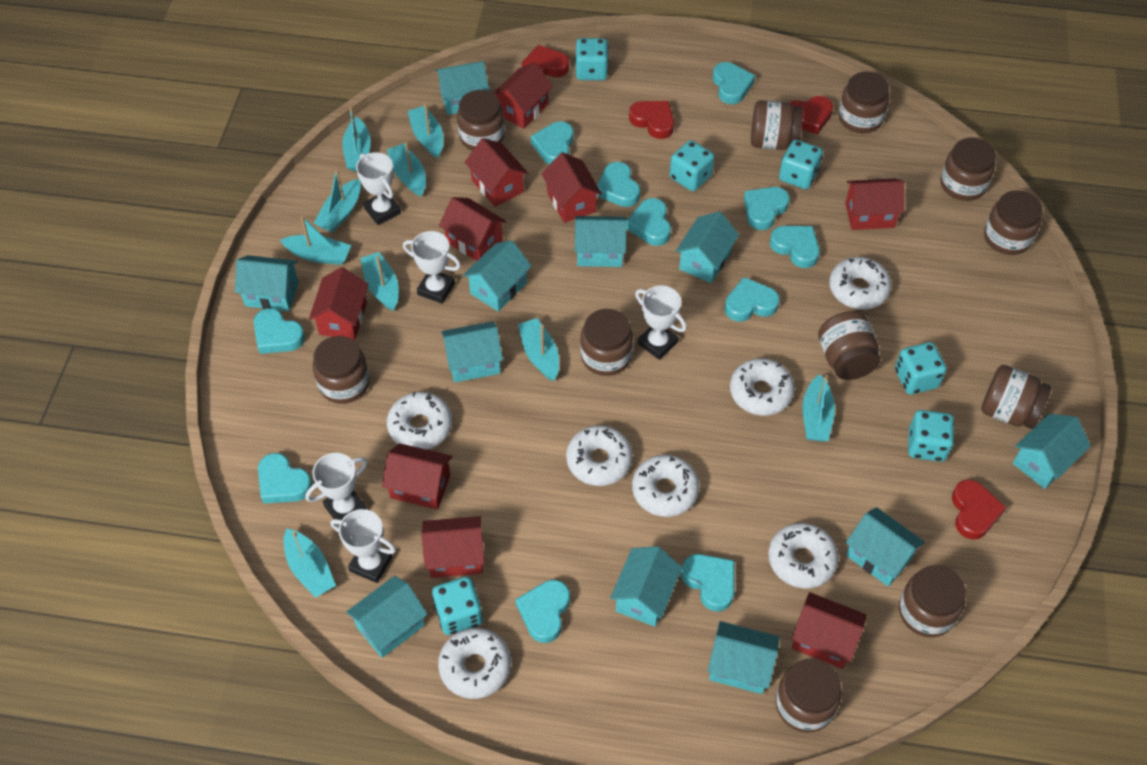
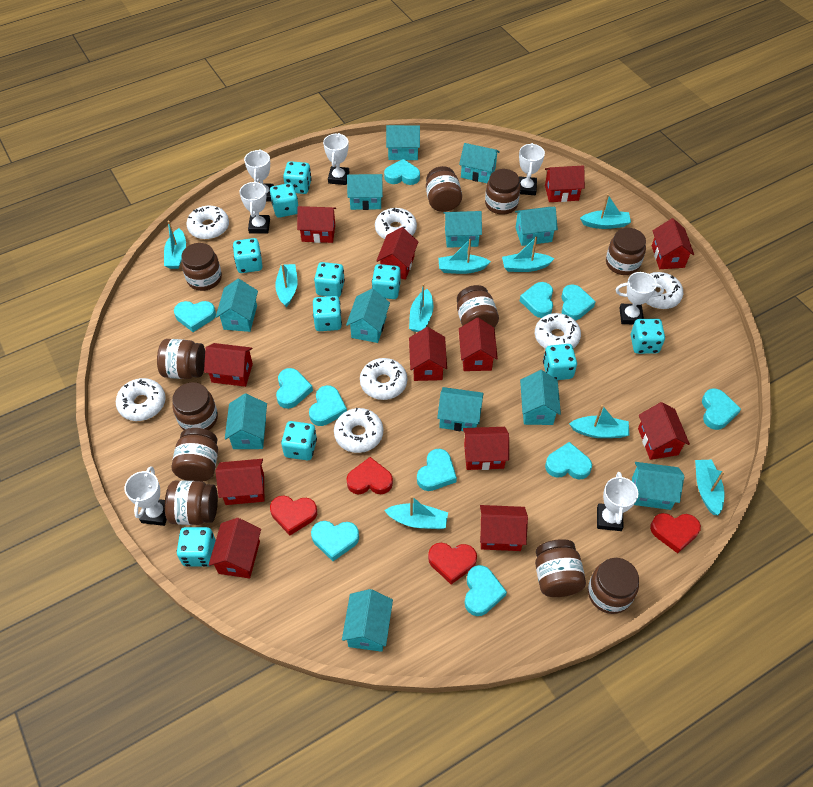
red house: [309,267,369,340] [382,443,452,510] [421,516,485,578] [439,197,507,261] [465,138,528,207] [493,62,553,129] [541,152,602,223] [791,592,867,669] [845,178,904,230] = 9 -> [204,343,253,387] [209,518,261,578] [216,459,264,505] [297,206,336,243] [376,227,418,280] [409,327,447,381] [459,318,498,371] [463,427,509,470] [480,505,528,551] [545,165,585,202] [638,402,690,460] [652,218,694,269] = 12
turquoise dice: [432,577,483,635] [575,38,609,80] [670,140,715,191] [779,140,823,189] [895,342,947,394] [908,410,954,462] = 6 -> [177,527,216,567] [233,238,263,273] [270,183,298,218] [281,421,317,460] [283,161,312,194] [313,296,342,331] [314,262,345,297] [372,264,401,299] [543,344,577,380] [631,319,665,354] = 10
turquoise house: [235,255,299,311] [346,576,427,658] [435,61,490,115] [441,321,503,382] [463,240,531,312] [575,216,627,267] [610,546,682,627] [675,212,739,283] [708,621,780,694] [846,507,925,587] [1013,414,1091,489] = 11 -> [216,279,258,332] [225,394,267,449] [342,589,393,652] [346,289,390,343] [347,174,383,210] [386,125,420,160] [437,387,484,431] [444,211,482,248] [459,143,500,183] [515,207,558,246] [520,370,561,425] [632,462,684,510] = 12
white trophy: [305,453,367,525] [331,509,396,583] [356,152,401,225] [403,231,461,304] [635,286,687,360] = 5 -> [124,466,167,526] [240,181,270,234] [244,149,274,202] [323,133,350,185] [519,143,545,195] [597,472,639,531] [616,272,664,324] = 7

